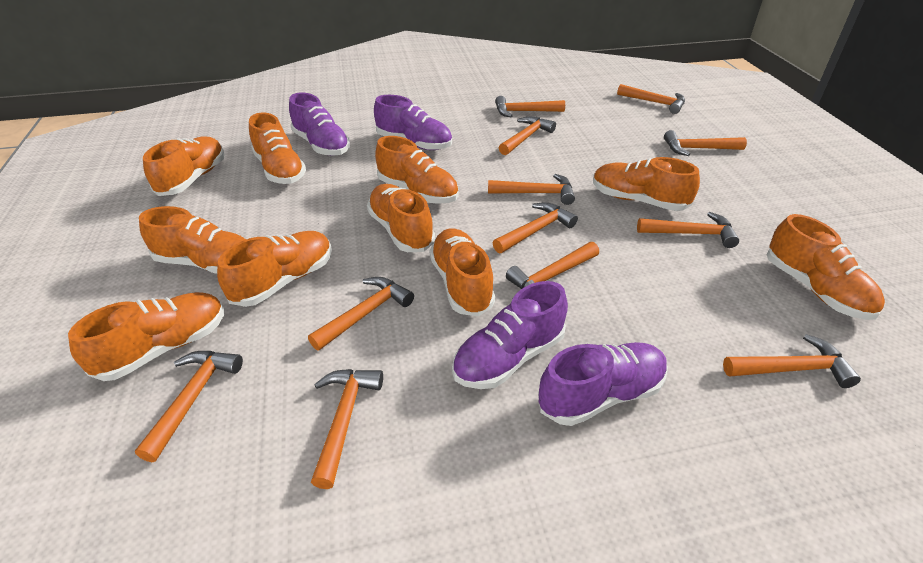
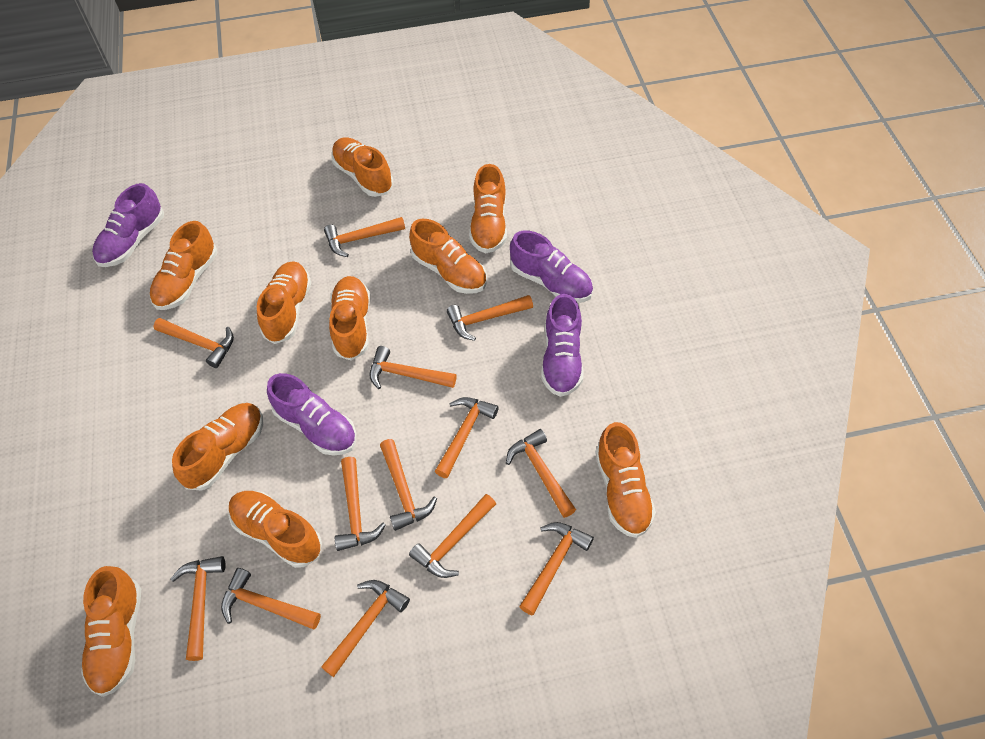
orange hammer: [135,351,243,462] [308,277,414,350] [311,369,383,489] [488,174,575,205] [493,202,578,253] [495,96,565,117] [499,116,556,155] [506,242,599,289] [617,84,685,114] [637,212,739,248] [664,130,747,156] [723,334,861,388] = 12 -> [154,318,234,368] [171,556,225,661] [221,568,321,629] [321,580,410,677] [324,217,405,257] [335,457,386,551] [370,346,457,389] [380,439,437,531] [409,494,496,578] [435,397,499,478] [446,295,533,341] [506,429,576,518] [519,522,594,615] = 13

